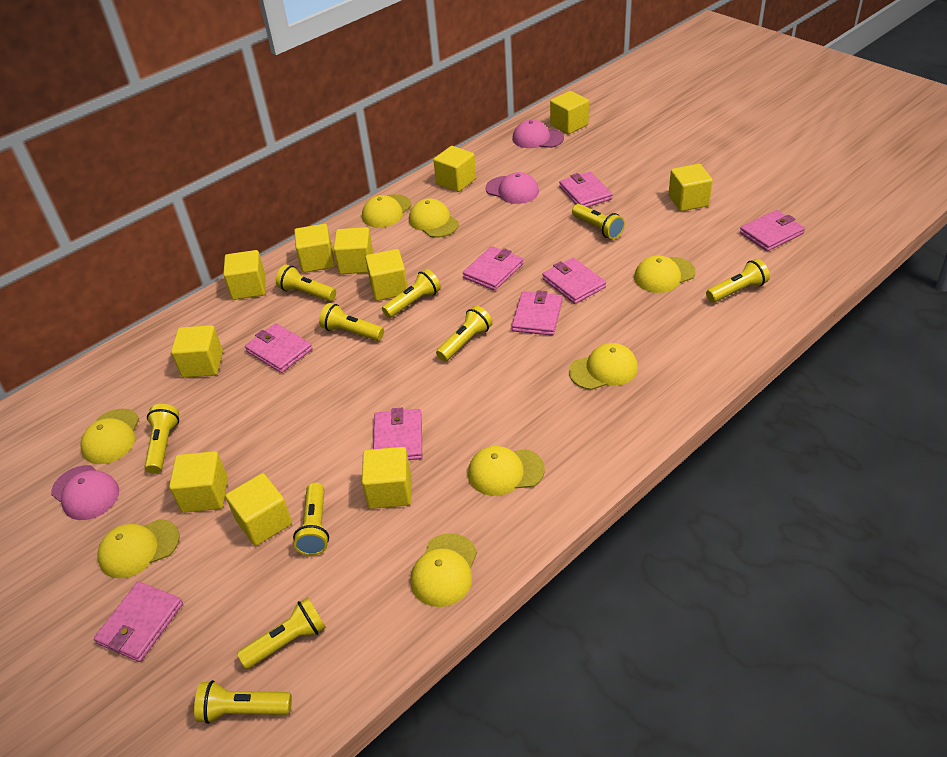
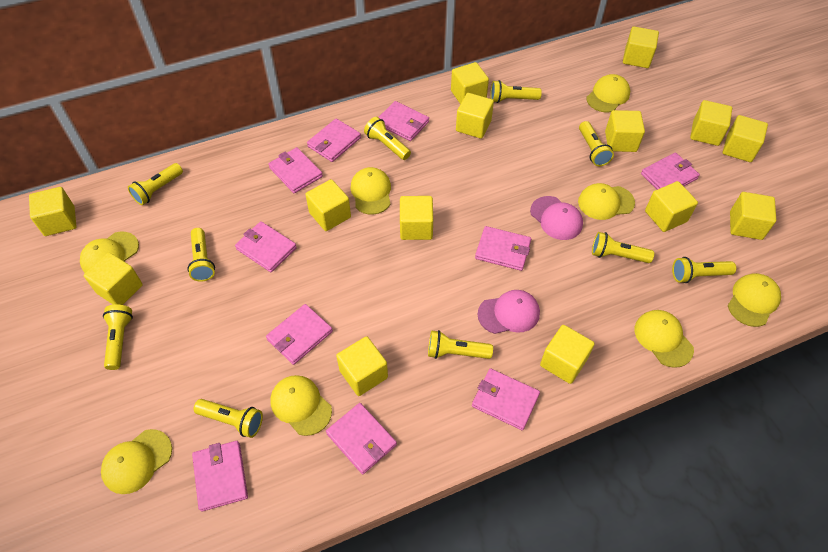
pink cap: [51,465,119,520] [485,172,539,204] [513,120,564,148] = 3 -> [477,290,540,334] [530,196,583,240] = 2
pink wallet: [94,582,183,662] [245,323,312,373] [373,408,422,460] [463,246,523,291] [512,290,563,336] [542,258,606,304] [559,172,613,207] [740,210,805,251] = 8 -> [192,441,248,511] [235,221,297,272] [266,304,333,365] [268,147,323,193] [307,119,361,162] [326,403,397,474] [379,101,429,141] [472,368,540,430] [475,226,531,271] [641,153,700,190] = 10
yellow cube: [169,451,228,513] [171,325,223,378] [223,250,266,300] [226,473,292,546] [294,224,335,273] [334,227,373,274] [362,447,411,509] [365,249,408,301] [434,146,476,192] [550,91,589,134] [669,164,713,211] = 11 -> [29,187,77,236] [84,252,143,305] [305,179,351,231] [336,336,388,396] [400,196,433,240] [451,62,489,104] [456,93,494,139] [540,325,595,384] [605,110,645,152] [623,27,659,68] [645,181,698,232] [690,100,732,146] [723,115,768,162] [730,192,776,240] = 14

